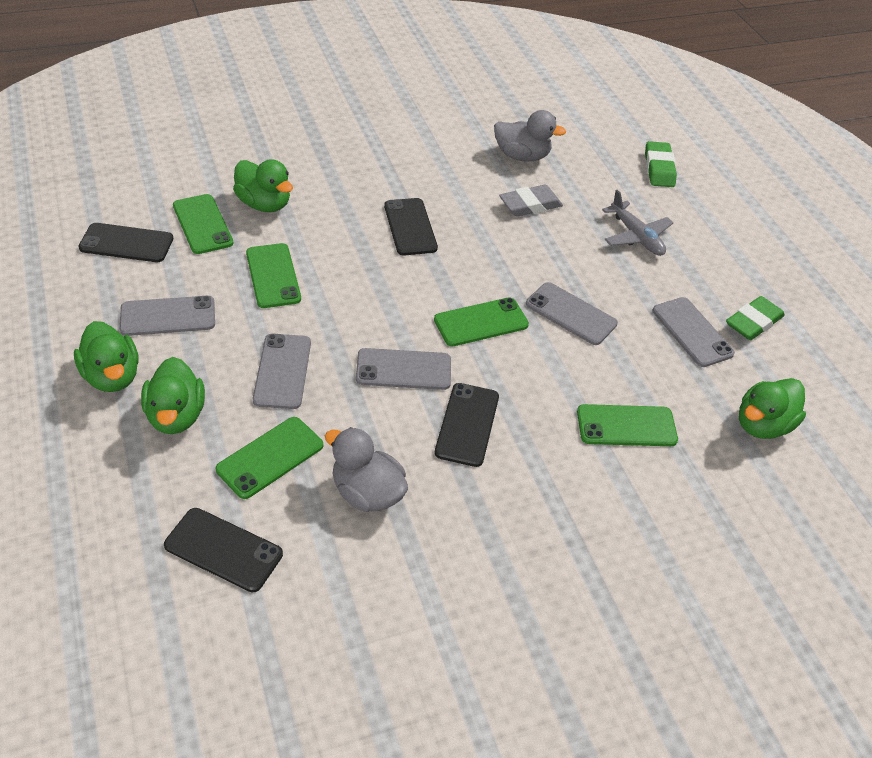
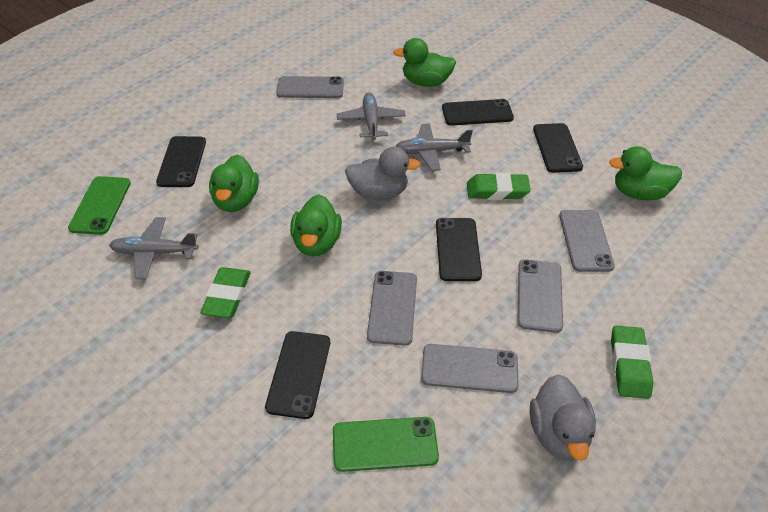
black phone: [78,223,173,262] [164,508,283,592] [384,198,438,256] [435,383,499,467] = 4 -> [156,136,206,187] [265,331,330,419] [436,218,482,281] [442,99,514,126] [533,123,583,173] = 5
green eraser: [645,141,677,187] [726,296,785,340] = 2 -> [201,267,251,318] [467,173,531,200] [611,326,653,399] = 3
green phone: [173,194,234,254] [216,417,323,499] [246,243,301,308] [434,298,529,346] [577,404,678,446] = 5 -> [68,176,131,235] [333,417,439,472] = 2
grey eraser: [499,185,563,217] = 1 -> none = 0
grey plane: [602,190,673,256] = 1 -> [109,217,198,279] [337,92,406,140] [395,123,473,171] = 3

